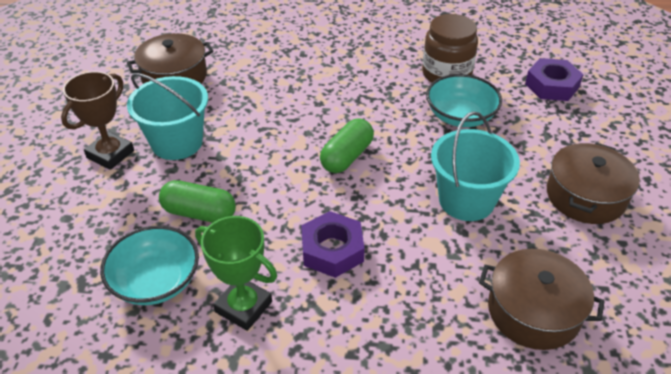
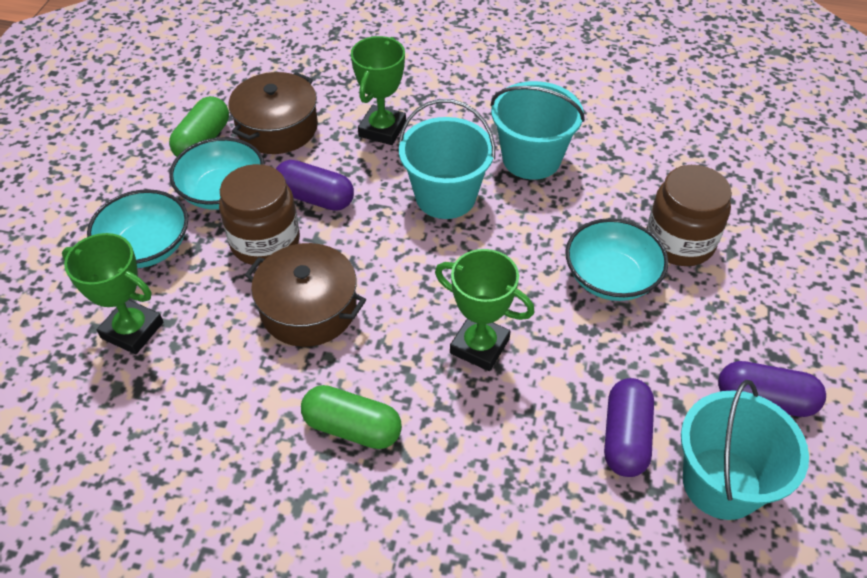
brown jar: [422,14,478,82] = 1 -> [219,164,300,266] [647,165,732,266] = 2
brown pot: [127,33,214,84] [479,249,605,350] [547,142,640,224] = 3 -> [229,72,318,154] [245,243,366,347] = 2
brown trophy: [61,71,134,170] = 1 -> none = 0
green trophy: [195,216,277,331] = 1 -> [62,233,163,354] [351,36,406,145] [435,249,535,371] = 3
purple capsule: none = 0 -> [276,160,354,211] [604,378,654,477] [718,361,826,417] = 3
purple nut: [301,211,365,278] [525,58,584,101] = 2 -> none = 0
turquoise bowl: [100,226,199,305] [426,74,502,127] = 2 -> [87,189,188,268] [169,137,264,210] [566,218,669,301] = 3
turquoise bucket: [127,73,208,160] [431,111,520,221] = 2 -> [399,99,495,219] [490,81,585,180] [681,380,809,520] = 3

